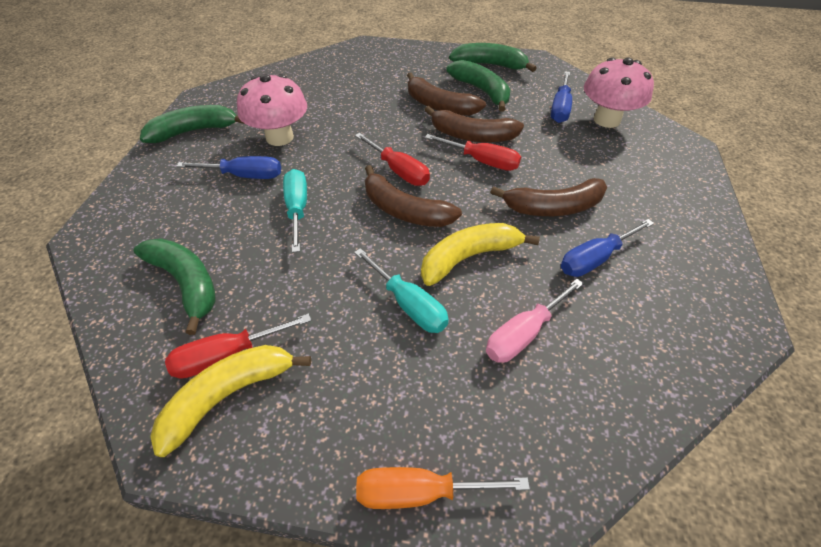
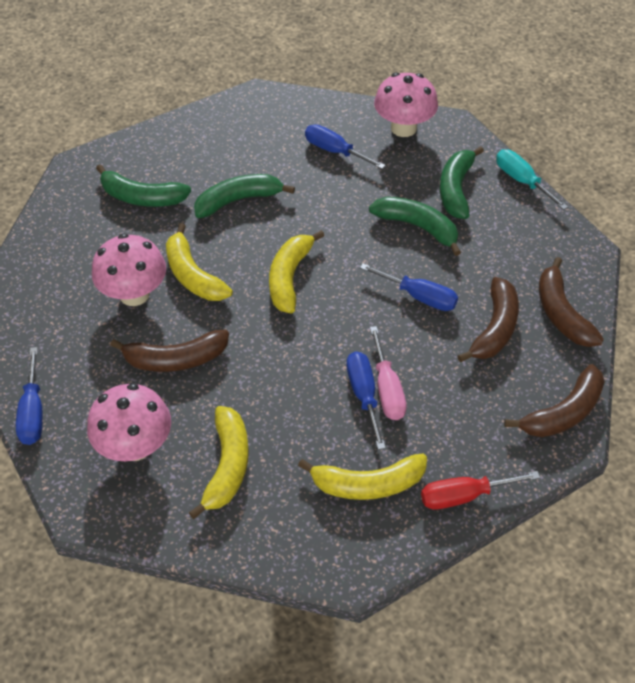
blue screwdriver: [176,156,281,179] [551,71,572,123] [561,219,654,277] = 3 -> [16,347,43,445] [305,124,386,169] [346,351,386,450] [360,263,458,311] = 4
orange screwdriver: [356,467,530,509] = 1 -> none = 0
pink mushroom: [237,74,307,146] [584,57,654,128] = 2 -> [87,383,171,461] [92,233,166,306] [374,72,438,137] = 3
red screwdriver: [165,313,311,379] [355,133,430,186] [425,134,521,171] = 3 -> [421,471,540,510] = 1
turquoise screwdriver: [283,169,307,253] [354,248,449,333] = 2 -> [496,149,568,210] = 1
yellow banana: [150,345,311,457] [421,223,540,286] = 2 -> [166,223,233,301] [189,406,249,519] [269,230,325,314] [298,453,427,500] = 4

